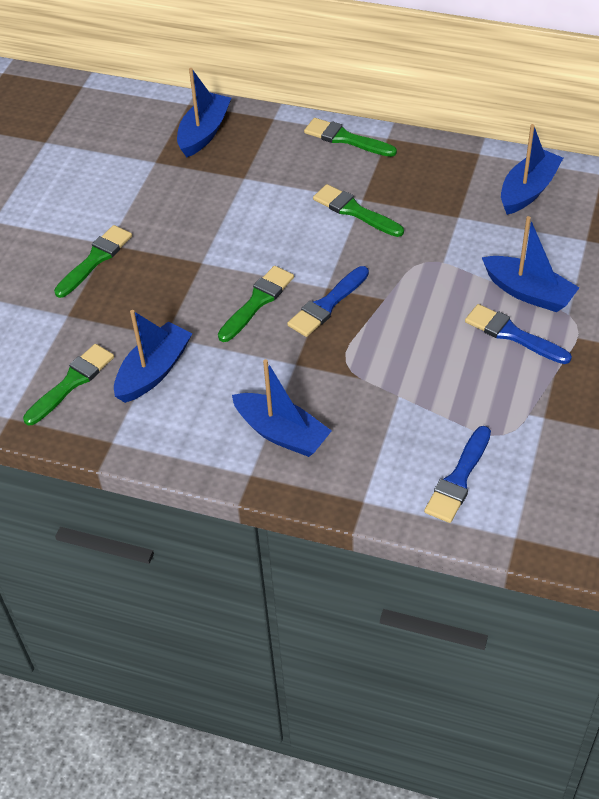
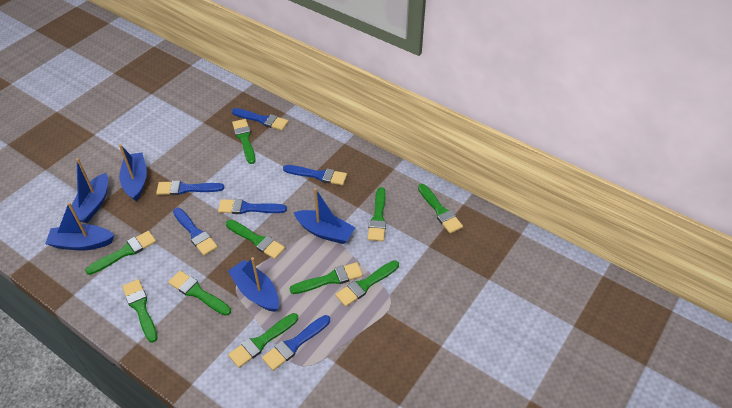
blue brush: [287,266,369,337] [424,426,491,523] [465,304,572,364] = 3 -> [156,180,224,195] [173,208,218,256] [218,199,287,214] [231,108,289,130] [262,315,330,371] [283,165,347,185] = 6
green brush: [23,344,114,425] [54,225,132,298] [218,266,294,342] [304,118,397,157] [313,184,404,237] = 5 -> [85,231,156,275] [122,279,158,343] [168,271,231,316] [226,220,285,259] [228,313,298,368] [232,119,256,164] [290,262,363,294] [335,260,399,307] [368,187,386,241] [418,184,463,233] = 10

